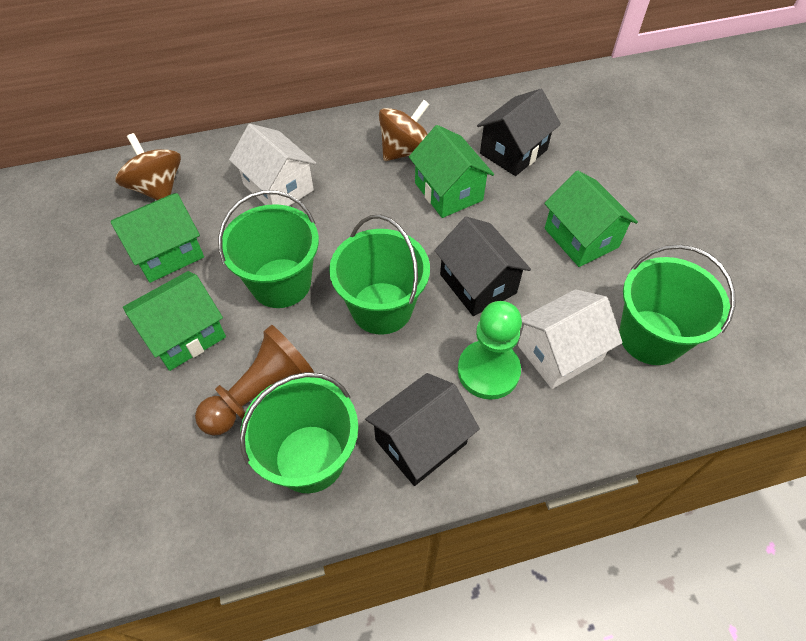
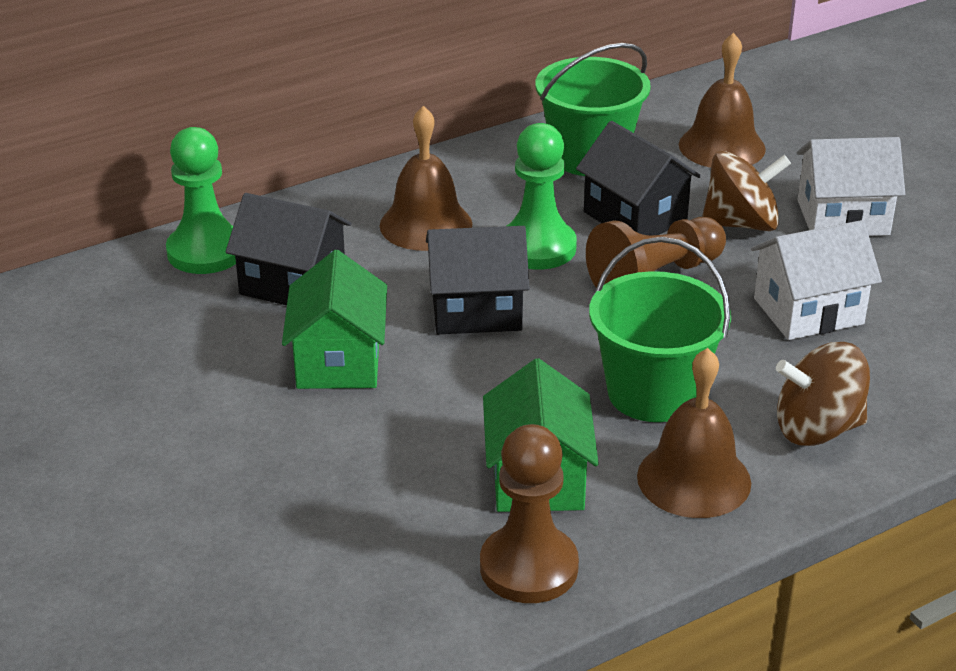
brown bell: none = 0 -> [380,106,472,251] [637,348,751,518] [679,33,766,168] = 3
brown pawn: [195,325,314,436] = 1 -> [480,424,579,603] [586,217,726,288] = 2
green bucket: [218,190,319,308] [240,372,358,493] [329,215,430,335] [619,245,735,365] = 4 -> [536,43,651,176] [589,237,731,422] = 2
green house: [111,193,204,283] [123,271,226,371] [409,125,494,218] [544,171,638,267] = 4 -> [282,250,387,389] [483,358,599,512] = 2
green pawn: [458,301,522,400] = 1 -> [166,127,236,274] [506,123,577,270] = 2

